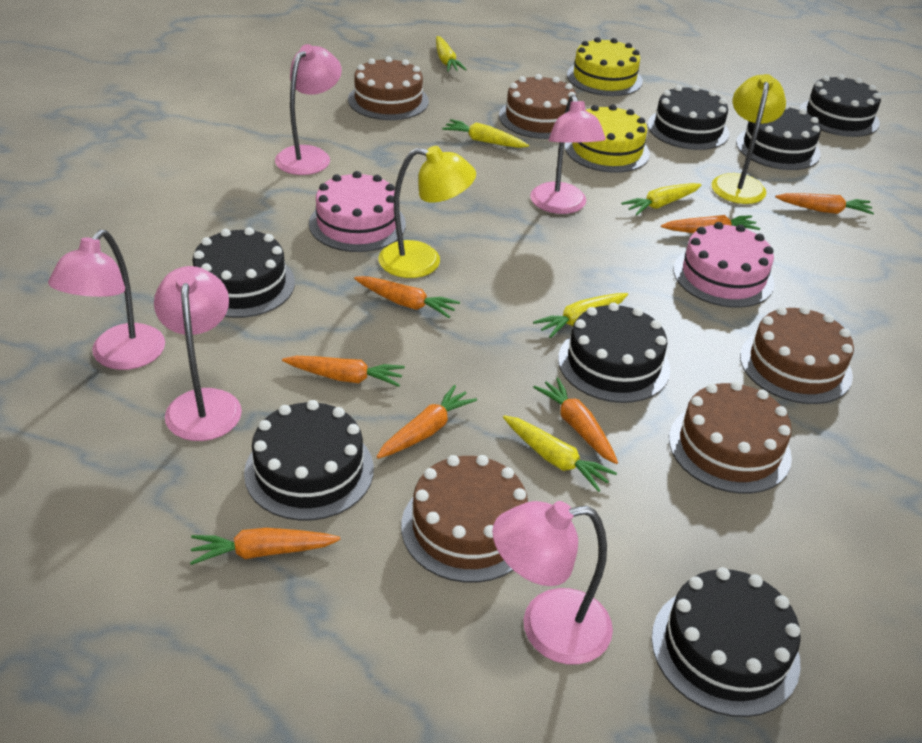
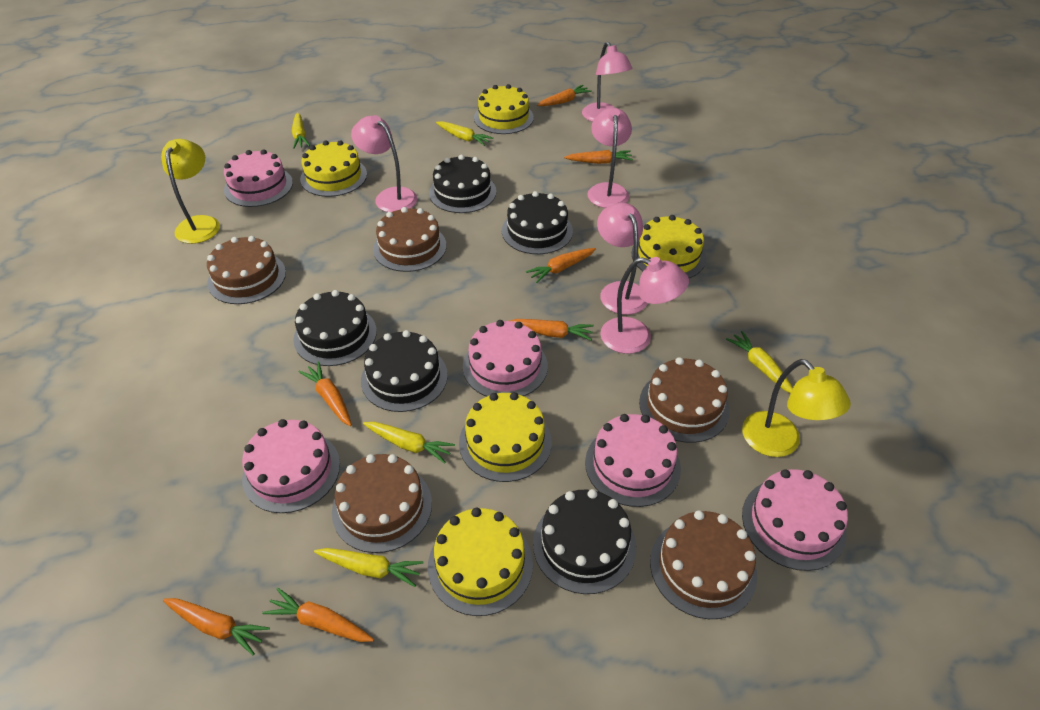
black cake: [193,227,295,318] [244,400,374,520] [558,302,670,403] [647,85,730,150] [651,567,801,717] [736,104,821,170] [799,74,881,137] = 7 -> [293,290,377,366] [361,330,448,412] [429,155,496,213] [502,191,573,254] [533,489,636,594] = 5
pink cake: [309,171,406,252] [674,222,774,308] = 2 -> [224,149,293,207] [242,419,340,513] [463,320,548,397] [585,414,681,507] [742,469,848,571] = 5
yellow cake: [565,104,650,173] [567,37,643,96] = 2 -> [300,140,367,197] [428,508,533,616] [459,392,552,482] [474,84,534,134] [631,215,706,278] = 5

